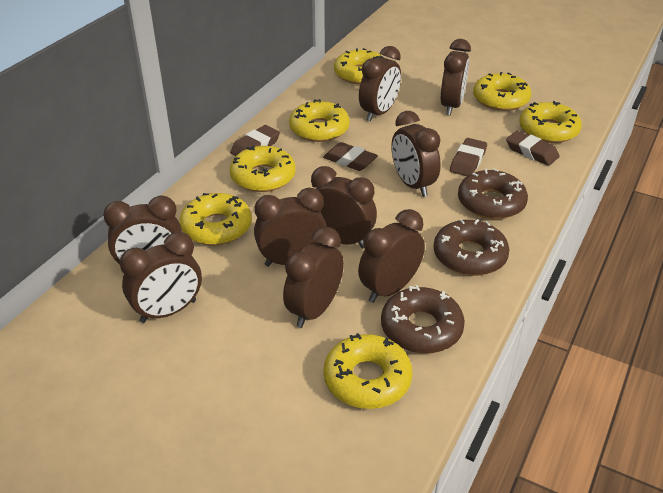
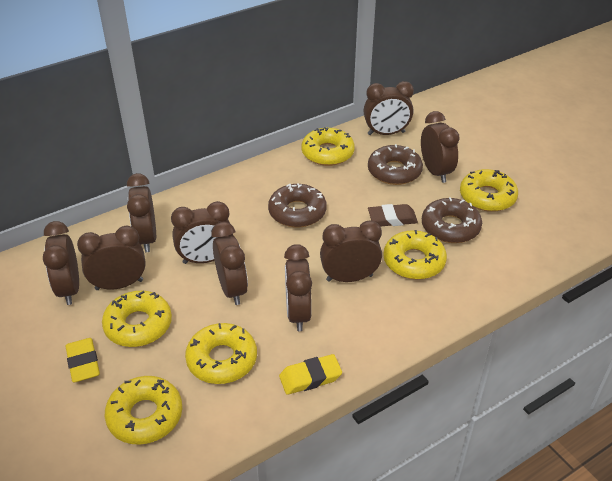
brown eraser: [230,125,280,156] [323,142,378,171] [450,138,487,176] [506,131,560,166] = 4 -> [368,204,418,227] = 1
yellow donut: [179,193,252,245] [230,146,296,192] [289,99,350,142] [324,333,412,409] [334,48,384,84] [473,72,531,111] [519,101,582,143] = 7 -> [102,291,172,347] [105,376,182,445] [185,323,257,384] [301,127,355,166] [383,230,447,279] [460,169,518,212] = 6
yellow eraser: none = 0 -> [66,338,100,382] [279,354,342,395] = 2

